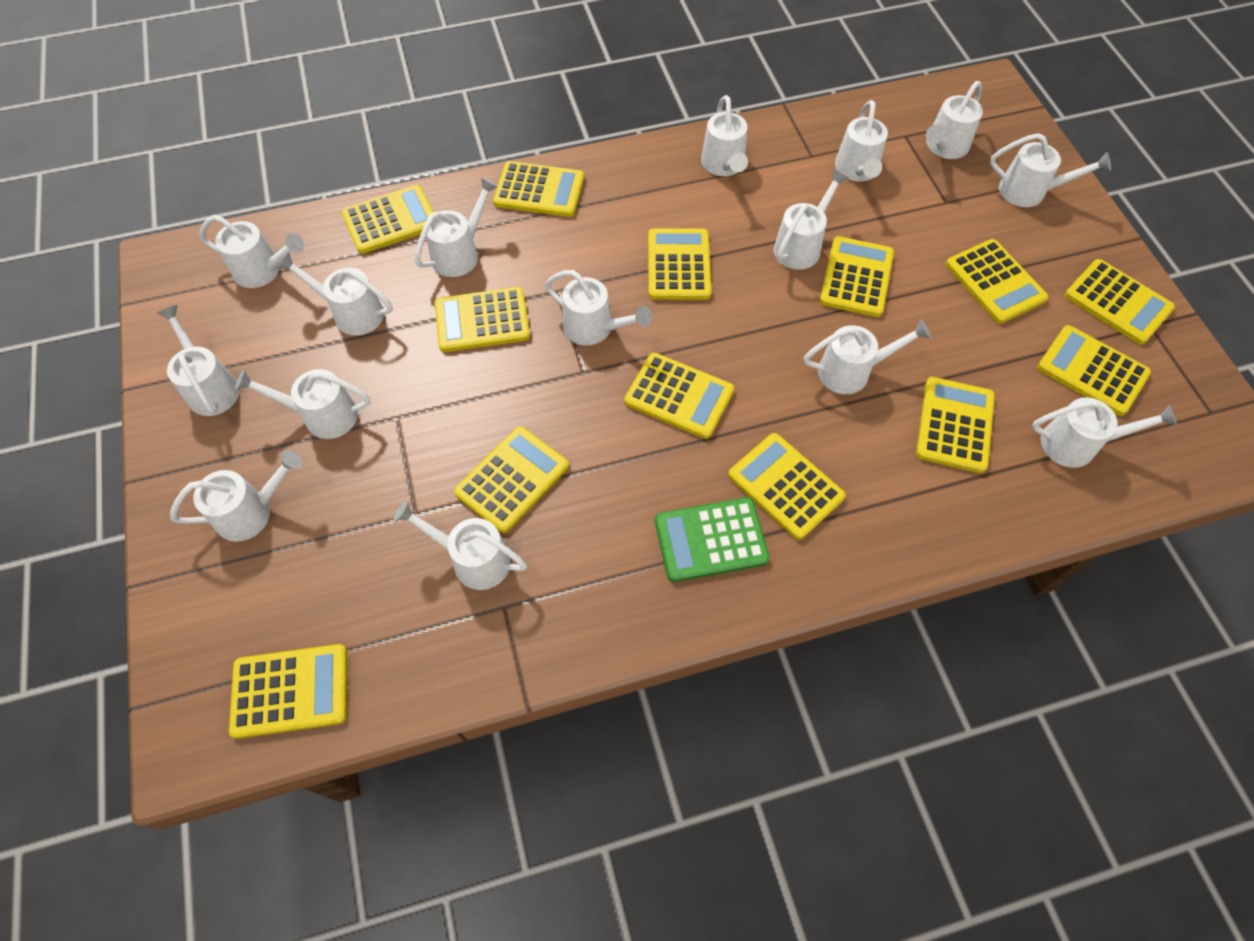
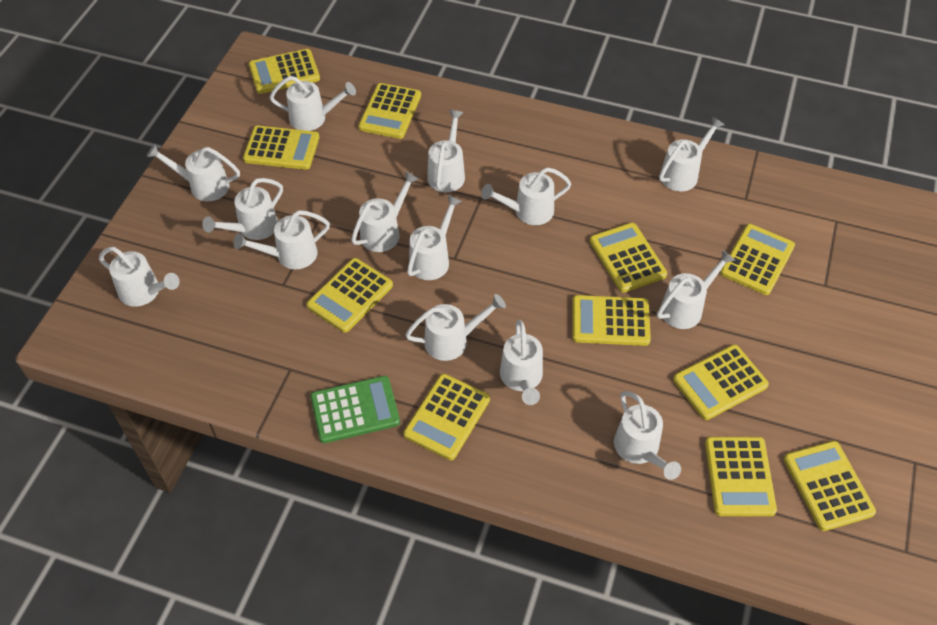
white watering can: [157,305,240,416] [170,450,302,542] [200,215,304,288] [235,369,371,439] [277,252,393,336] [393,501,527,590] [415,177,498,277] [545,270,652,345] [701,95,748,176] [774,169,849,270] [804,319,931,394] [835,100,888,181] [926,81,983,159] [990,133,1111,207] [1032,397,1177,468] = 15 -> [99,247,180,307] [147,144,240,201] [202,178,283,240] [234,210,330,269] [269,76,356,131] [351,171,418,252] [405,294,506,361] [407,195,462,280] [427,110,465,192] [481,167,571,225] [500,320,543,405] [614,391,681,480] [657,250,735,329] [659,116,725,191] = 14
yellow calculator: [229,644,347,739] [342,185,434,254] [435,287,530,352] [454,426,569,533] [493,161,584,217] [624,353,734,439] [648,228,711,300] [728,433,846,540] [820,236,894,317] [916,377,995,473] [946,239,1048,324] [1037,325,1151,416] [1064,259,1175,345] = 13 -> [243,126,319,170] [249,49,320,94] [307,258,393,333] [358,83,421,139] [404,374,490,460] [572,295,651,346] [590,223,667,293] [673,345,769,420] [705,437,777,516] [720,224,795,295] [784,441,876,531] = 11

